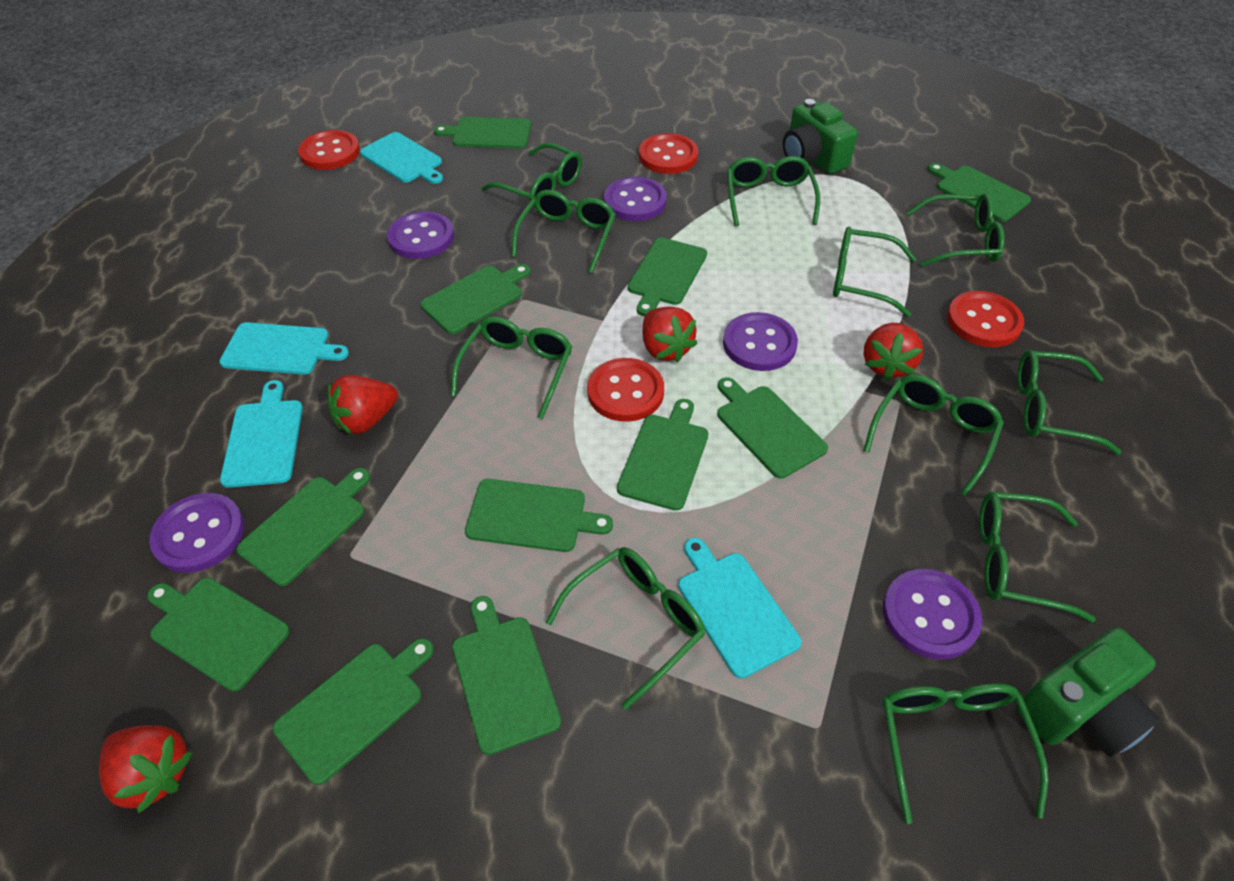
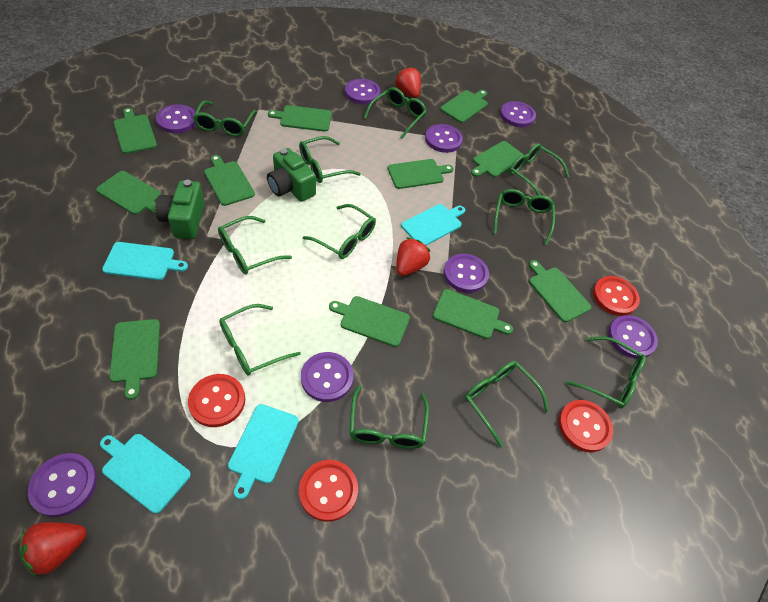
purple button: [149,493,244,573] [387,211,454,259] [604,176,667,221] [723,312,798,371] [883,569,982,660] = 5 -> [28,453,97,517] [156,104,196,133] [301,352,353,402] [345,79,380,104] [425,124,463,153] [443,254,489,293] [500,101,536,127] [608,315,658,359] = 8
red strawberry: [99,725,193,814] [327,375,398,434] [643,307,698,363] [863,323,923,381] = 4 -> [19,522,86,577] [395,66,421,98] [396,237,430,276] = 3

